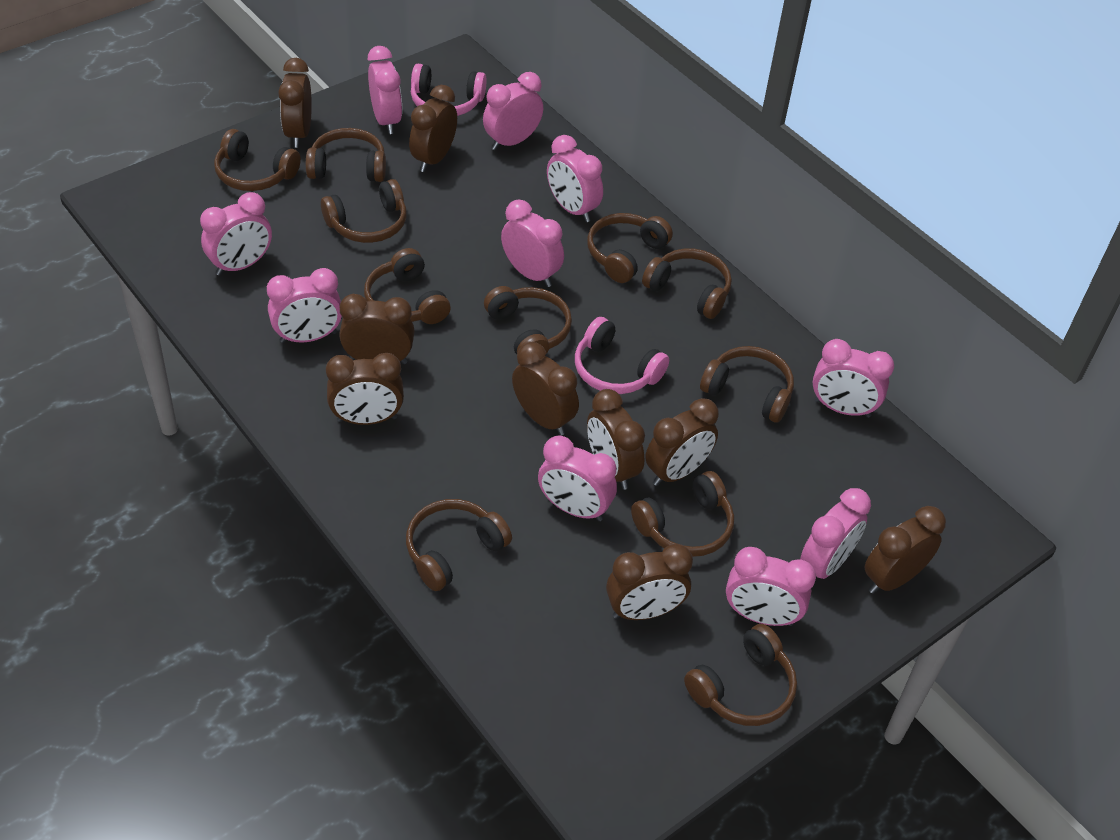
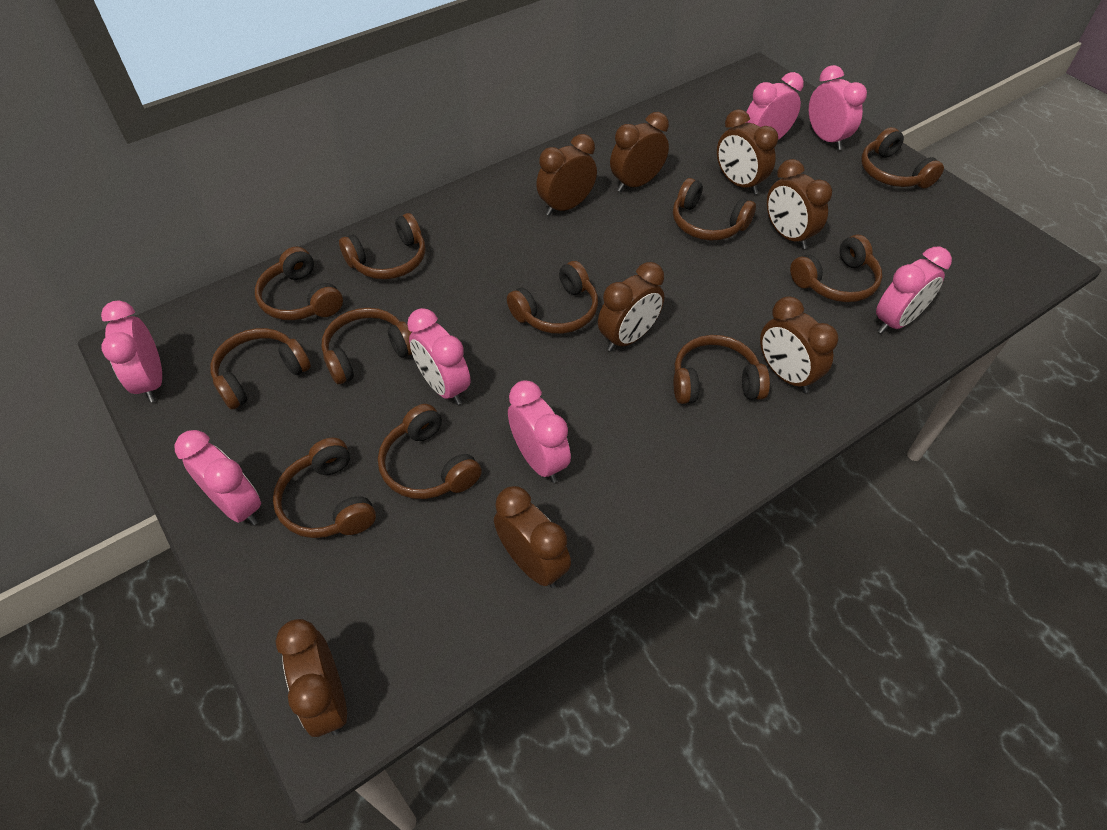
brown clock: [278,58,312,148] [326,353,404,425] [339,294,415,364] [409,85,457,172] [512,342,579,436] [587,389,645,490] [606,544,693,620] [645,398,719,486] [865,506,946,594] = 9 -> [275,619,347,737] [494,486,571,588] [536,134,597,216] [598,262,664,352] [610,112,669,192] [717,109,778,194] [760,296,838,393] [767,159,832,249] = 8
pink clock: [200,192,272,276] [267,268,342,343] [368,46,402,134] [483,72,543,150] [501,200,564,287] [538,435,617,521] [547,135,603,222] [726,547,816,626] [800,488,871,579] [812,339,894,418] = 10 -> [101,300,162,402] [175,430,261,525] [407,308,471,405] [508,380,571,483] [745,72,804,140] [809,65,867,150] [876,247,952,334] = 7
pink headphones: [411,64,487,116] [575,317,669,394] = 2 -> none = 0

